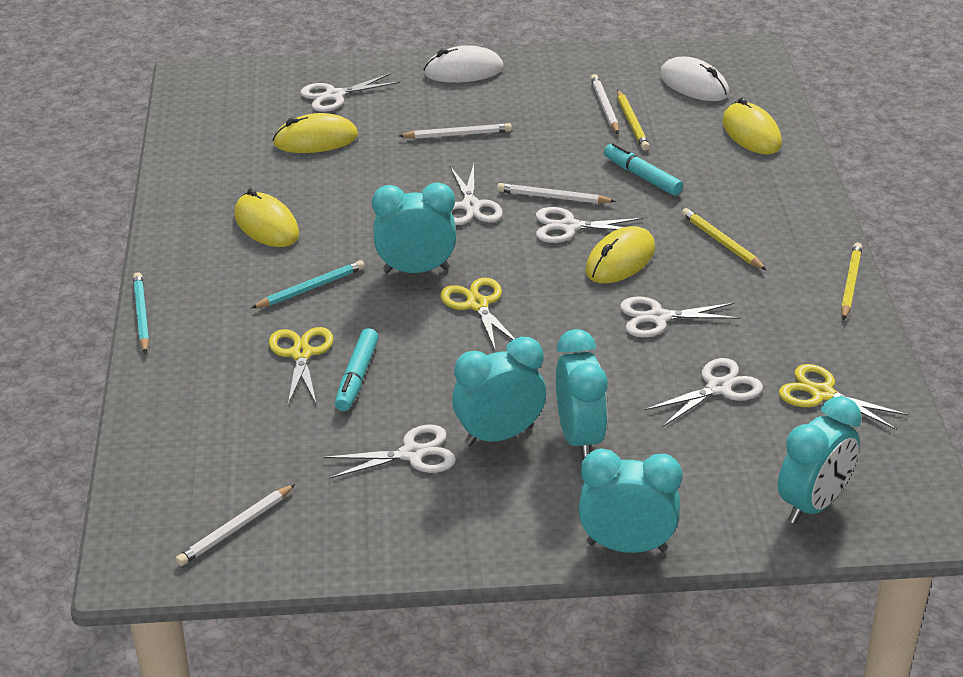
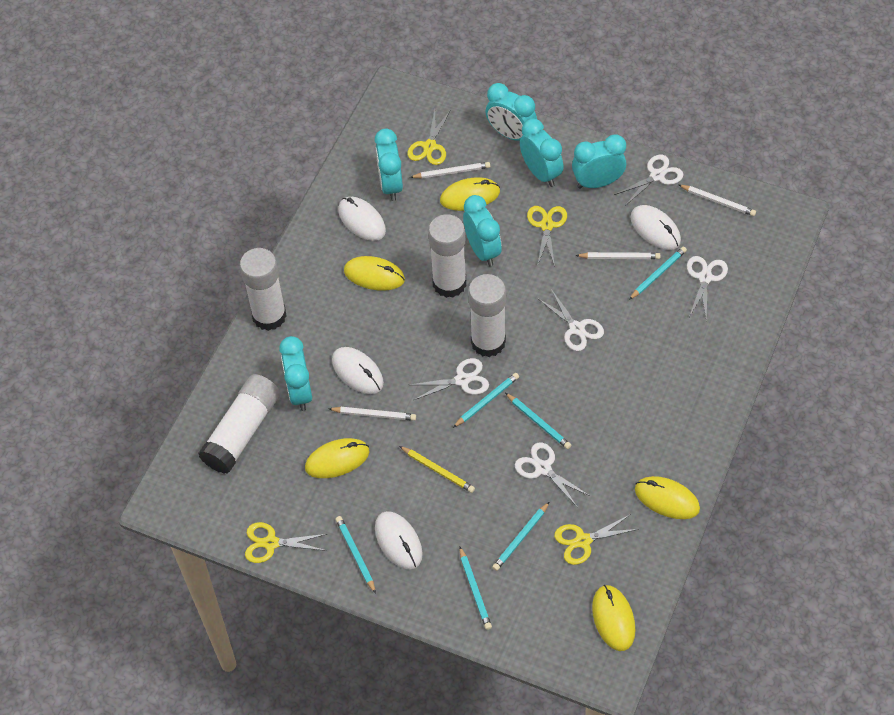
turquoise clock: [372,183,456,273] [452,337,546,446] [556,329,608,459] [579,448,682,553] [778,396,862,524] = 5 -> [279,336,312,411] [374,129,403,201] [463,195,502,266] [485,83,537,141] [520,118,564,187] [572,134,626,189] = 6
turquoise marker: [335,328,379,411] [604,143,683,196] = 2 -> none = 0
turquoise pencil: [133,272,149,354] [251,260,365,308] = 2 -> [336,516,376,594] [453,373,519,428] [459,547,492,630] [492,501,550,571] [505,393,571,449] [629,247,687,300] = 6
white glue stick: none = 0 -> [198,374,280,474] [240,248,287,331] [428,214,466,298] [468,274,506,357] = 4
white mouse: [424,46,504,83] [660,57,729,101] = 2 -> [332,347,384,394] [338,197,386,241] [375,511,423,570] [631,205,681,250] = 4
white scissors: [300,73,400,112] [323,425,456,479] [450,164,503,225] [536,207,643,243] [620,297,740,337] [644,358,763,427] = 6 -> [409,358,489,400] [515,442,590,508] [537,289,604,351] [614,155,684,206] [687,256,728,320] = 5
yellow mouse: [234,188,299,247] [273,113,358,153] [585,226,655,283] [722,98,782,155] = 4 -> [305,438,370,478] [344,256,405,291] [440,177,500,211] [592,585,636,651] [635,476,700,519] = 5
yellow pencil: [617,89,650,151] [682,208,767,270] [841,243,863,320] = 3 -> [399,446,475,493] = 1
yellow scissors: [269,327,333,405] [440,278,515,351] [779,364,908,430] = 3 -> [245,522,327,563] [407,110,450,165] [527,206,567,267] [554,514,639,565] = 4

